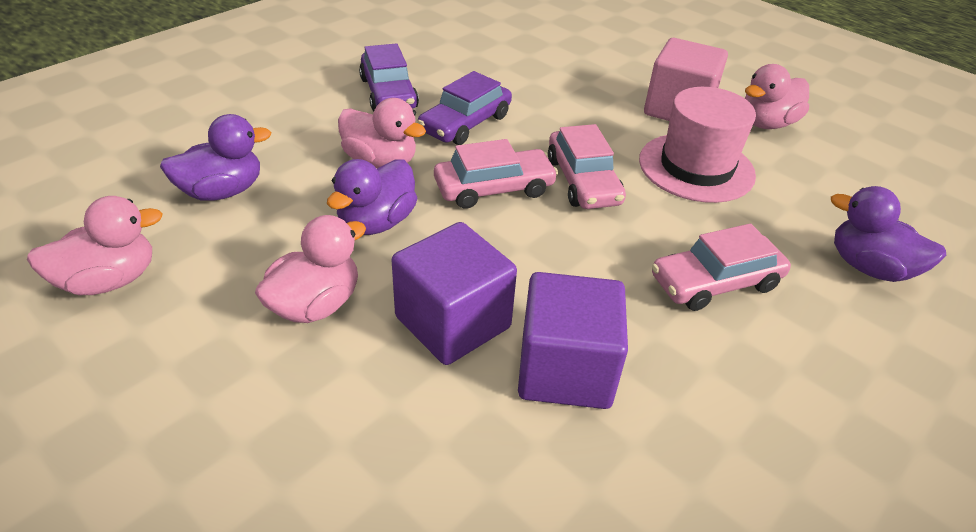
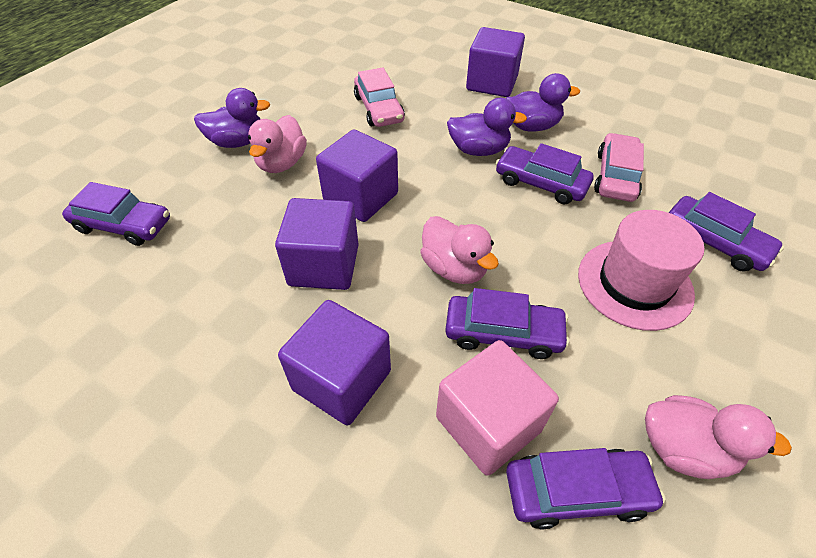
pink car: [434,139,558,209] [548,124,626,209] [652,223,791,311] = 3 -> [354,68,405,127] [594,133,644,202] = 2
pink duck: [27,196,163,295] [255,215,366,323] [338,98,426,168] [745,64,809,129] = 4 -> [248,115,307,173] [420,216,499,284] [645,395,792,479] = 3
purple car: [359,43,419,112] [417,71,512,145] = 2 -> [62,182,170,246] [445,288,569,359] [495,143,594,205] [506,448,666,529] [668,192,784,272] = 5
purple cube: [392,222,517,365] [518,272,628,409] = 2 -> [275,198,359,290] [278,300,391,425] [316,129,398,222] [466,27,525,97] = 4

